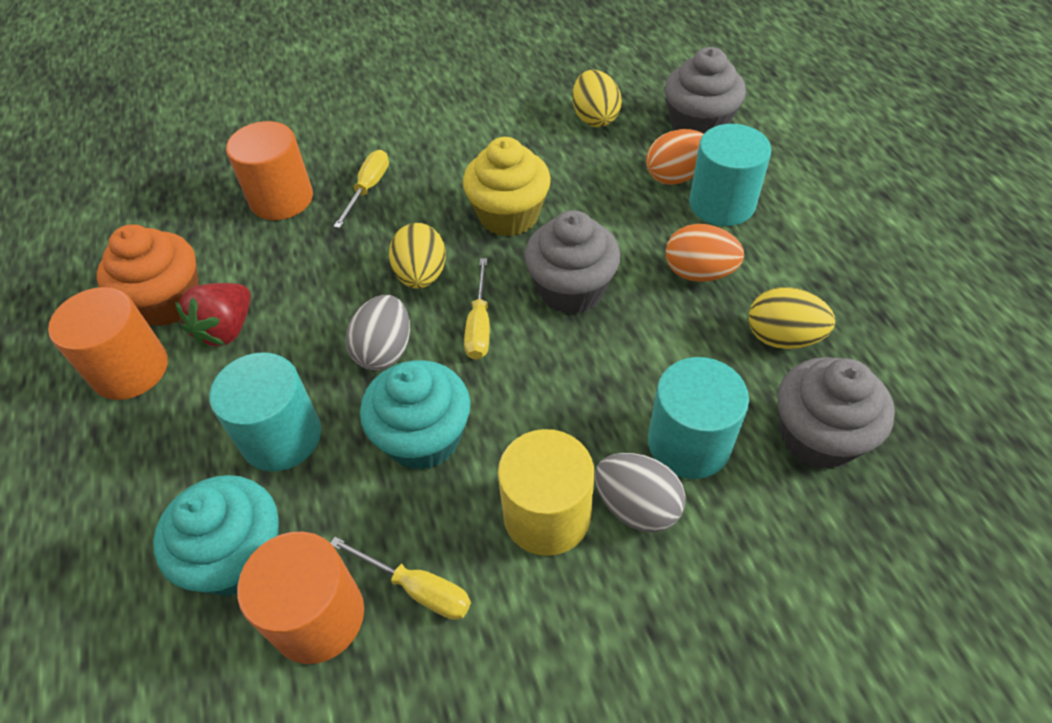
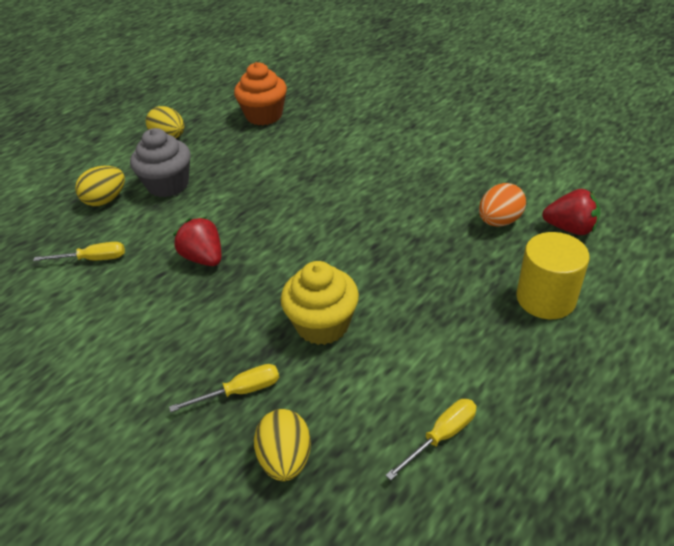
grey cupcake: [524,210,621,314] [665,47,746,134] [777,357,895,469] = 3 -> [130,128,191,197] = 1
grey egg: [345,295,410,370] [595,453,686,533] = 2 -> none = 0
orange cylinder: [48,287,168,400] [226,121,313,220] [237,532,364,664] = 3 -> none = 0
orange egg: [646,129,704,185] [666,224,744,282] = 2 -> [479,183,526,227] = 1
red strawberry: [175,283,251,348] = 1 -> [173,217,221,266] [542,189,600,235] = 2
turquoise cupcake: [153,475,279,596] [360,360,470,470] = 2 -> none = 0
turquoise cylinder: [209,352,321,472] [648,357,749,479] [689,124,771,226] = 3 -> none = 0

